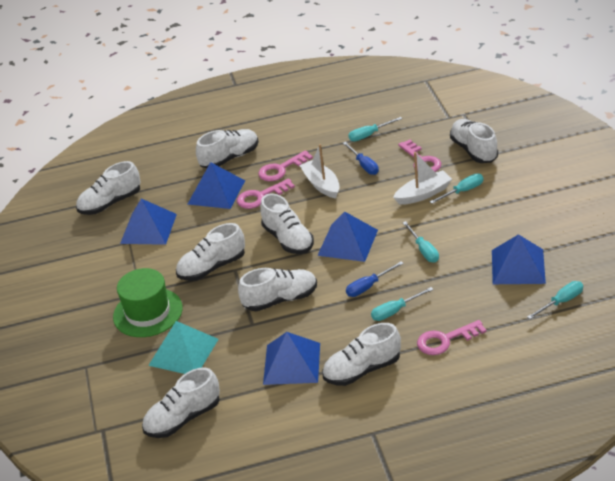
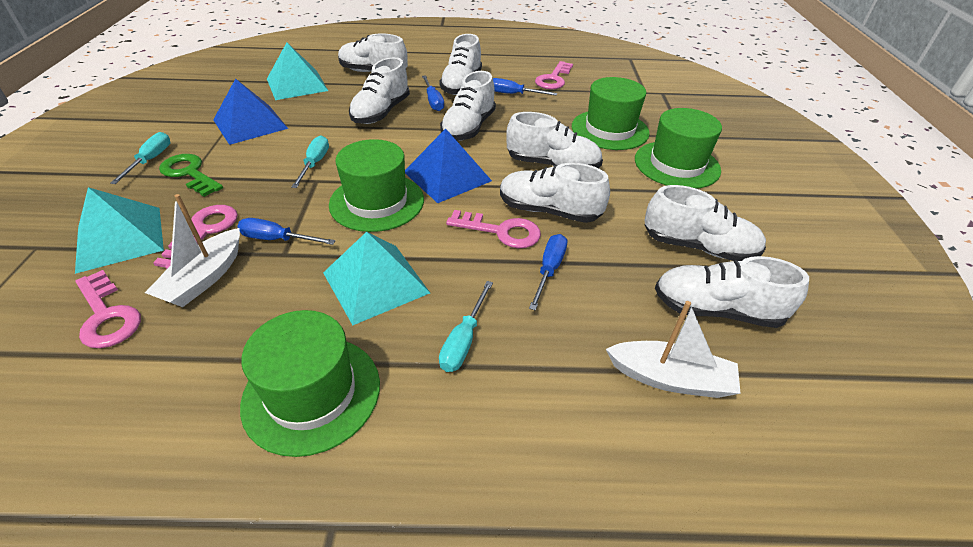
blue pyramid: [120,198,177,245] [188,162,245,209] [263,332,320,385] [317,211,378,262] [492,234,546,284] = 5 -> [213,78,288,145] [405,129,492,203] = 2
blue screwdriver: [343,142,379,175] [346,261,404,297] = 2 -> [237,218,335,245] [422,75,444,111] [493,78,557,96] [529,234,567,311] = 4
green hat: [113,268,183,337] = 1 -> [240,310,380,457] [329,139,424,232] [572,77,650,150] [635,108,722,189] = 4
green key: none = 0 -> [159,154,223,197] = 1
turquoise pyramid: [148,321,219,374] = 1 -> [75,187,164,274] [267,42,328,100] [323,232,430,325] = 3
turquoise screwdriver: [348,117,402,141] [371,287,434,321] [403,221,439,263] [430,173,483,204] [527,281,583,319] = 5 -> [110,132,170,184] [291,136,329,188] [439,281,493,372] = 3

